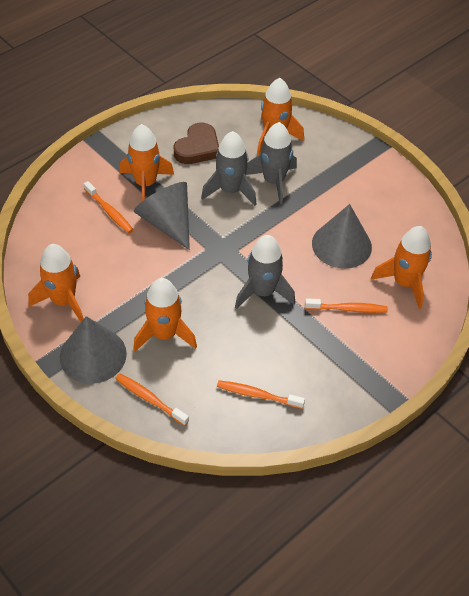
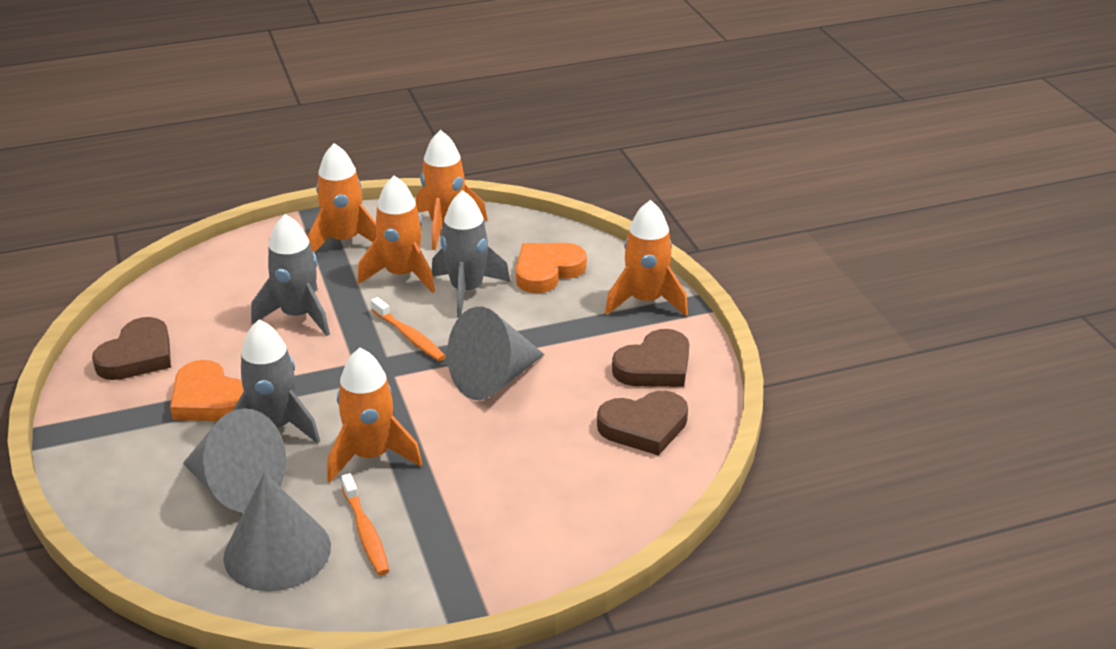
brown heart: [174,123,219,164] = 1 -> [92,317,171,380] [597,391,688,456] [612,329,689,387] = 3
orange heart: none = 0 -> [170,360,244,421] [516,243,587,293] = 2
orange toothbrush: [84,181,133,233] [115,373,189,426] [217,380,305,409] [305,298,388,313] = 4 -> [341,473,389,575] [371,297,446,361] = 2

